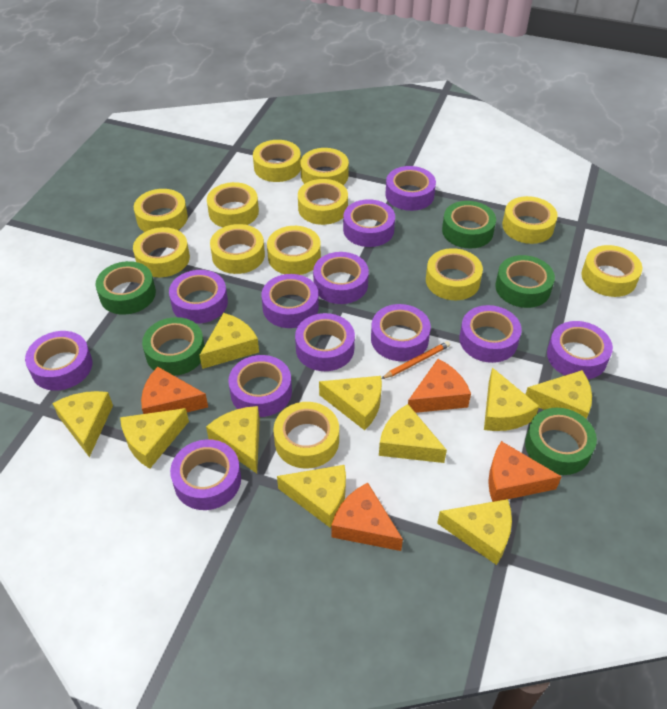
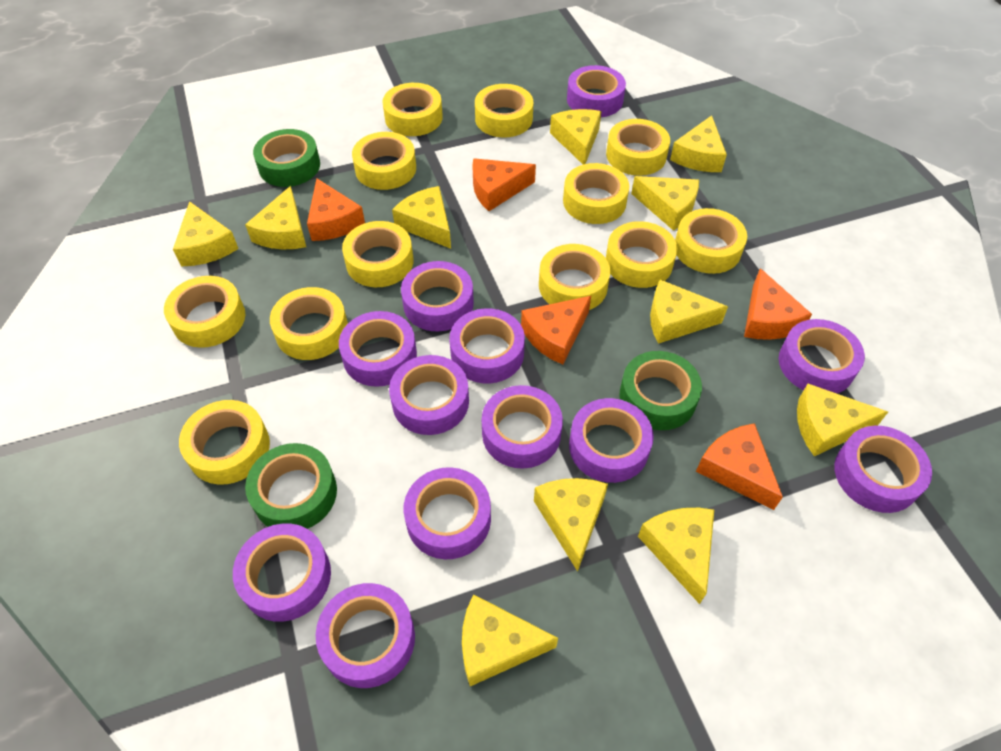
green tape: [96,261,156,315] [142,317,205,376] [442,201,496,248] [495,255,555,308] [525,408,597,475] = 5 -> [245,443,337,529] [253,129,320,187] [619,351,702,430] = 3
orange cheese: [141,367,208,414] [331,483,403,551] [408,359,471,413] [488,441,562,502] = 4 -> [307,179,365,241] [472,158,536,211] [521,296,591,364] [696,423,783,510] [744,268,812,340] = 5
orange pencil: [381,341,450,379] = 1 -> none = 0
yellow cheese: [52,391,113,457] [120,408,189,469] [199,313,259,369] [206,406,260,473] [277,465,346,527] [319,376,382,430] [379,404,447,463] [437,499,512,565] [484,367,539,431] [525,370,592,419] = 10 -> [173,201,239,266] [245,186,306,249] [392,186,451,249] [462,594,558,686] [534,478,608,572] [550,109,602,165] [631,176,699,231] [638,508,714,604] [650,280,728,344] [670,115,727,172] [797,384,888,456] = 11

